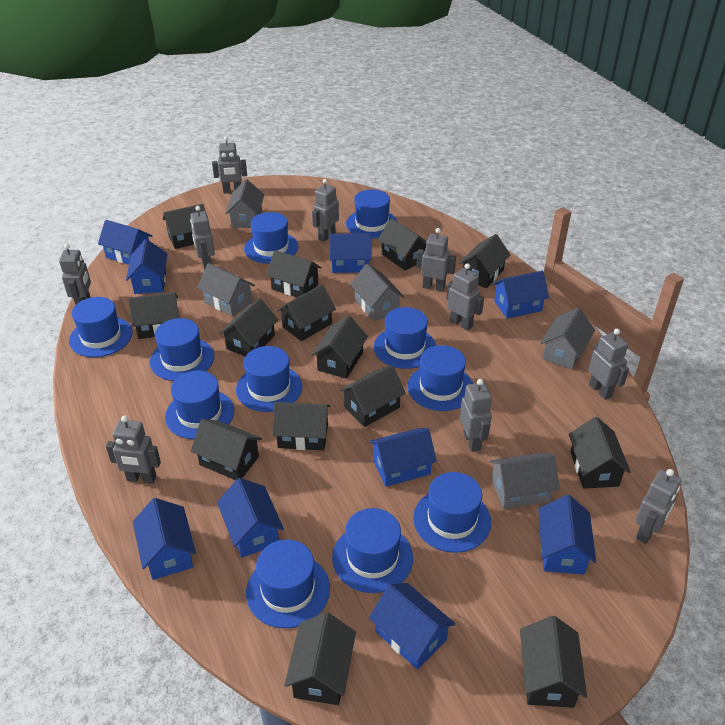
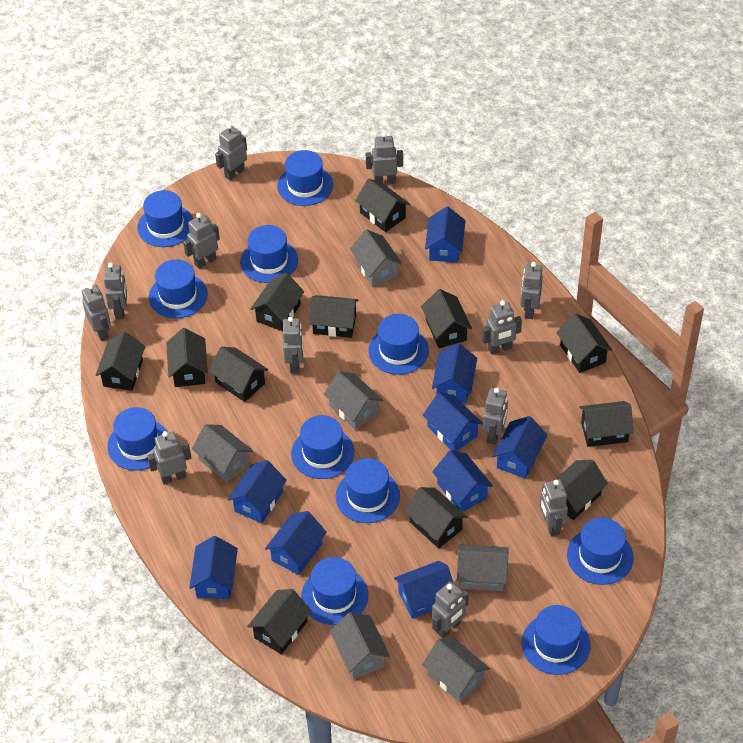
black house: [128,292,179,339] [163,204,205,249] [191,419,262,480] [219,298,278,356] [266,250,322,297] [272,402,330,451] [277,285,336,341] [284,612,356,705] [311,315,368,379] [339,365,406,427] [378,218,427,271] [459,234,511,288] [520,616,587,708] [569,417,631,489] = 14 -> [96,331,145,391] [166,328,208,387] [209,347,268,402] [247,589,312,654] [250,273,304,331] [309,295,359,338] [355,179,410,232] [404,487,468,548] [421,289,472,348] [555,460,608,520] [556,313,612,373] [579,401,634,447] = 12
grey house: [197,263,255,316] [225,180,264,228] [350,264,404,321] [490,452,560,509] [540,308,595,370] = 5 -> [192,424,253,483] [324,371,383,430] [330,612,390,679] [350,229,402,287] [422,637,490,703] [457,544,508,591] = 6
grey robot: [59,244,91,305] [106,415,161,484] [190,206,215,270] [212,136,247,194] [312,179,339,242] [416,228,456,292] [446,263,484,331] [460,379,492,452] [588,329,629,400] [635,469,682,544] = 10 -> [82,284,111,341] [104,263,127,320] [147,431,191,485] [183,213,220,269] [215,124,247,180] [283,317,303,374] [366,132,403,184] [432,582,469,638] [482,300,522,355] [483,388,508,445] [521,262,543,319] [540,479,568,536] = 12

